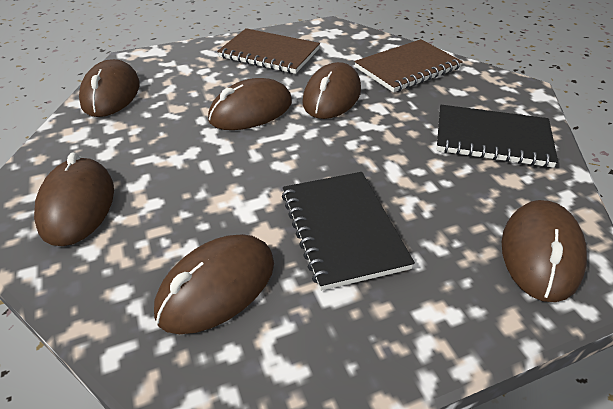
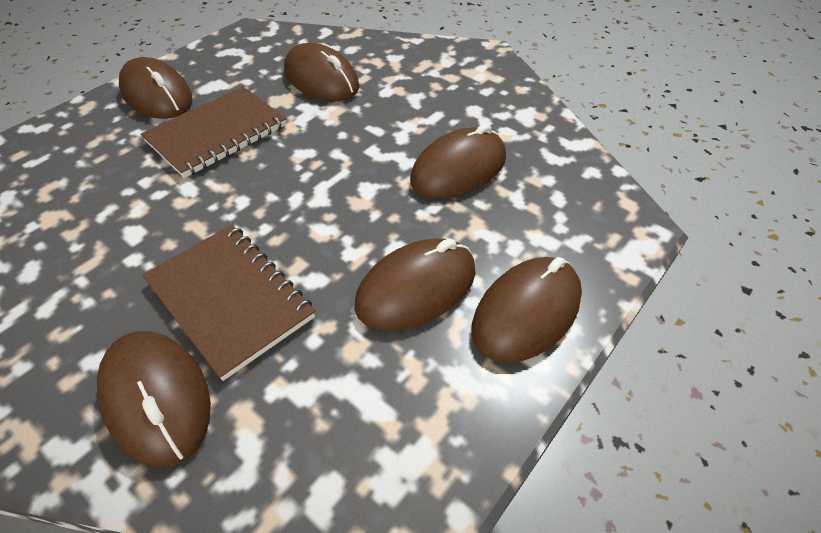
black notebook: [282,172,415,291] [437,105,558,168] = 2 -> none = 0

